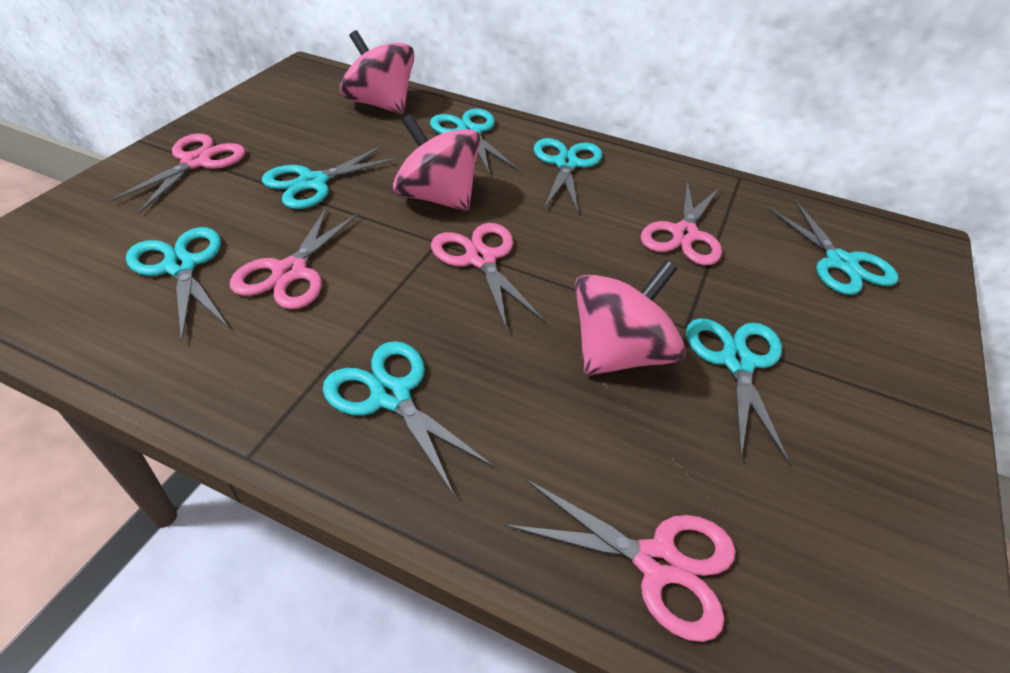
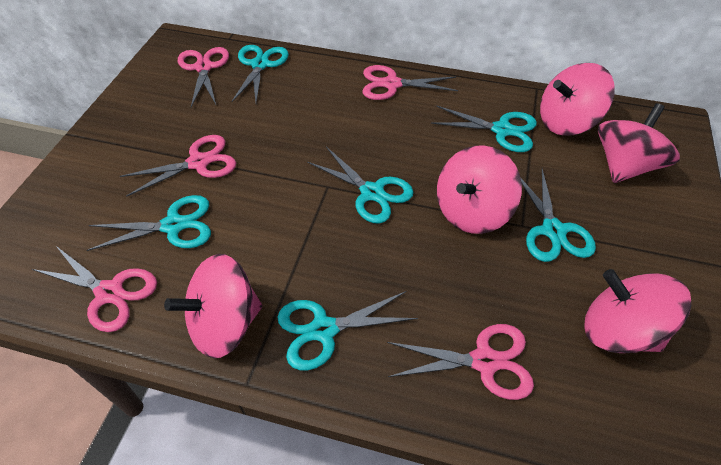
pink spinning top: [340,30,414,114] [393,114,480,211] [575,260,686,376] = 3 -> [164,254,262,358] [437,145,522,234] [540,63,615,136] [584,269,691,353] [598,103,680,183] = 5
turquoise scissors: [126,227,229,341] [262,145,400,209] [323,341,495,497] [430,108,519,175] [534,138,602,214] [686,318,790,466] [767,201,899,295] = 7 -> [87,195,211,251] [231,45,289,102] [277,291,418,370] [307,147,414,223] [431,106,537,152] [520,169,596,262] = 6

